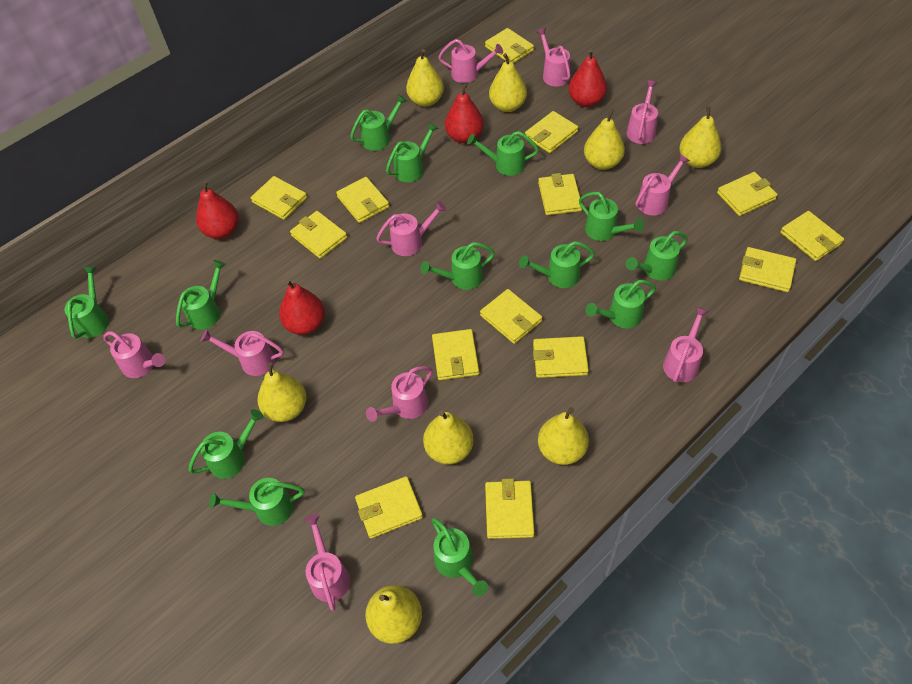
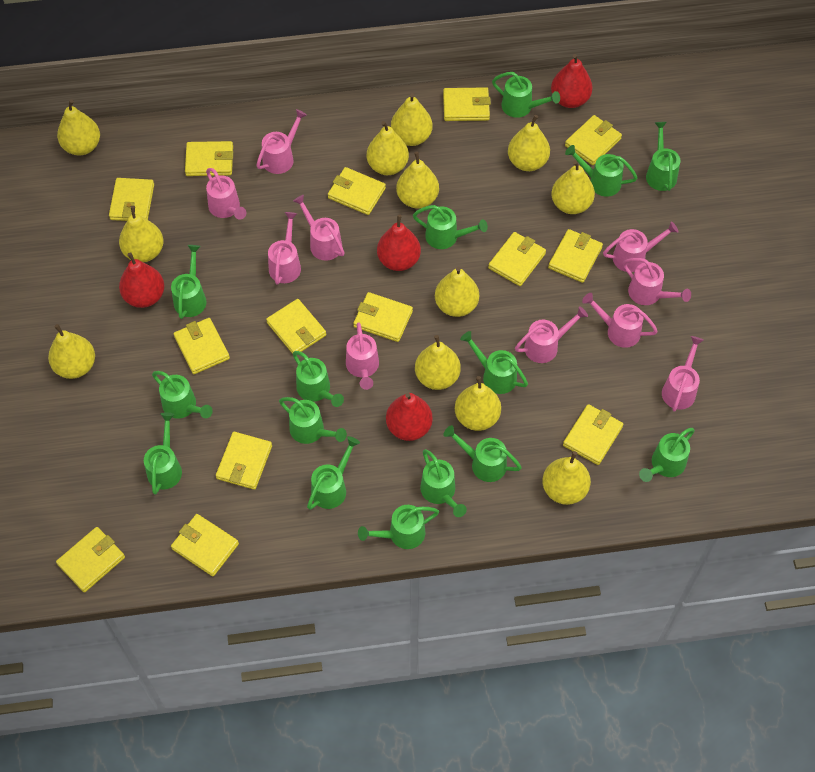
green watering can: [64,267,109,339] [176,260,226,330] [188,409,264,479] [209,478,304,526] [350,94,407,151] [386,123,439,182] [421,242,495,290] [432,518,488,596] [467,131,539,176] [519,241,595,288] [579,192,644,241] [586,280,656,328] [626,231,688,280] = 13 -> [144,412,182,494] [152,371,213,419] [171,245,207,319] [279,397,347,444] [293,351,344,407] [307,436,360,510] [358,505,439,549] [413,205,488,249] [420,449,467,517] [443,425,522,482] [460,331,528,394] [492,72,560,118] [565,145,638,197] [639,428,695,482] [646,122,680,191] = 15
yellow pear: [257,362,306,422] [365,585,422,644] [406,49,444,107] [423,411,474,465] [489,53,527,112] [538,407,589,465] [584,109,625,170] [679,106,722,168] = 8 -> [48,324,95,379] [57,99,100,155] [119,206,163,262] [367,121,409,175] [391,93,433,146] [396,151,439,209] [415,335,461,390] [435,267,479,317] [455,376,501,431] [508,115,550,171] [542,451,591,505] [551,160,595,214] = 12

